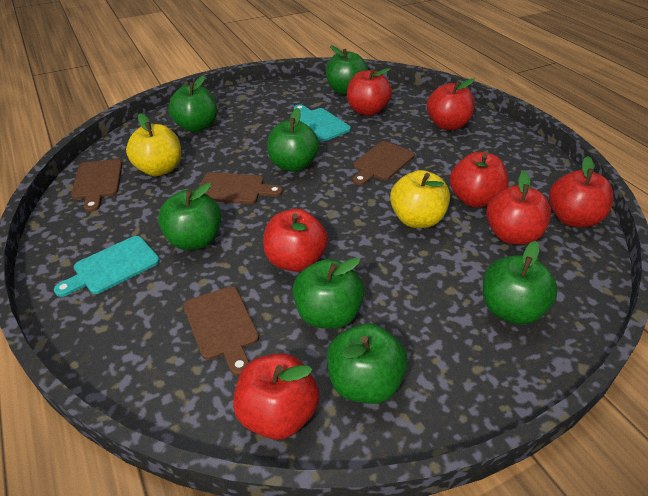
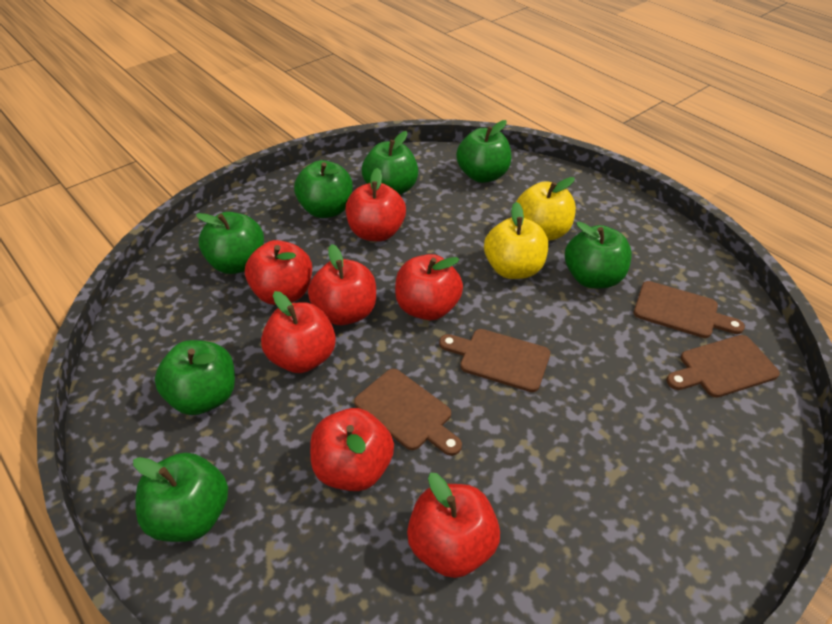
turquoise cutting board: [54,236,160,297] [294,104,351,141] = 2 -> none = 0

